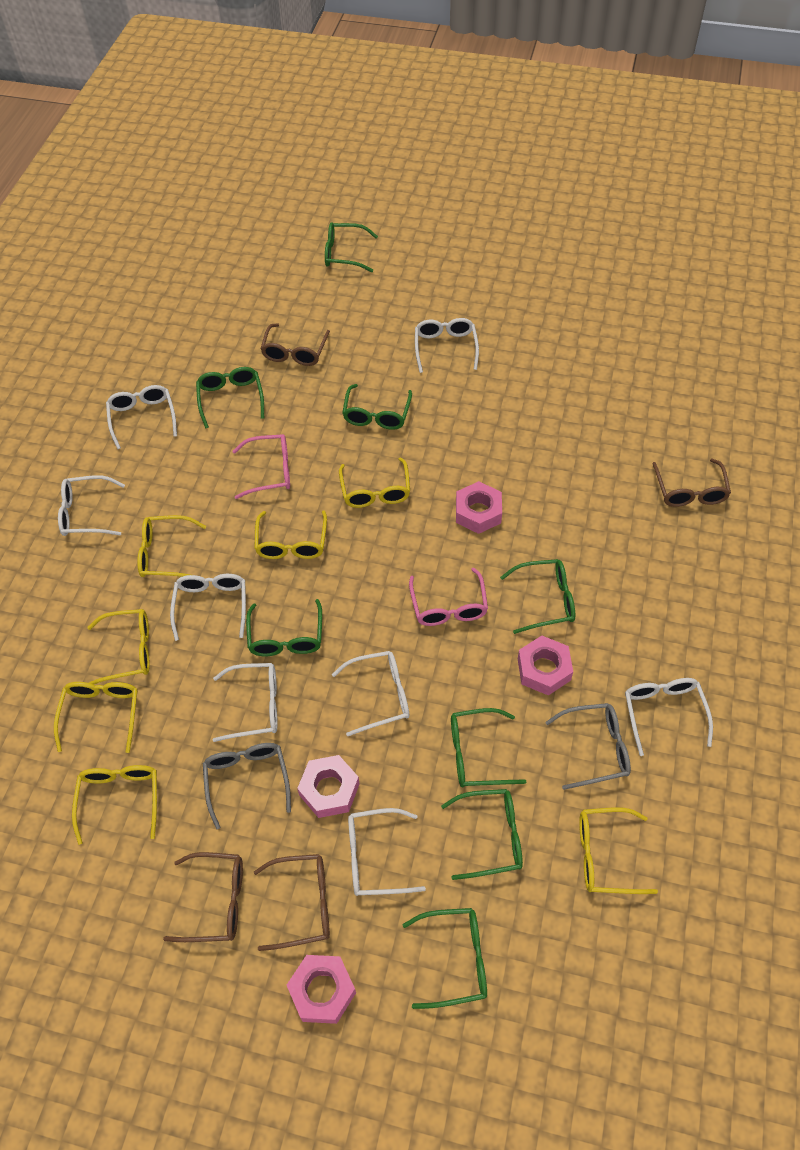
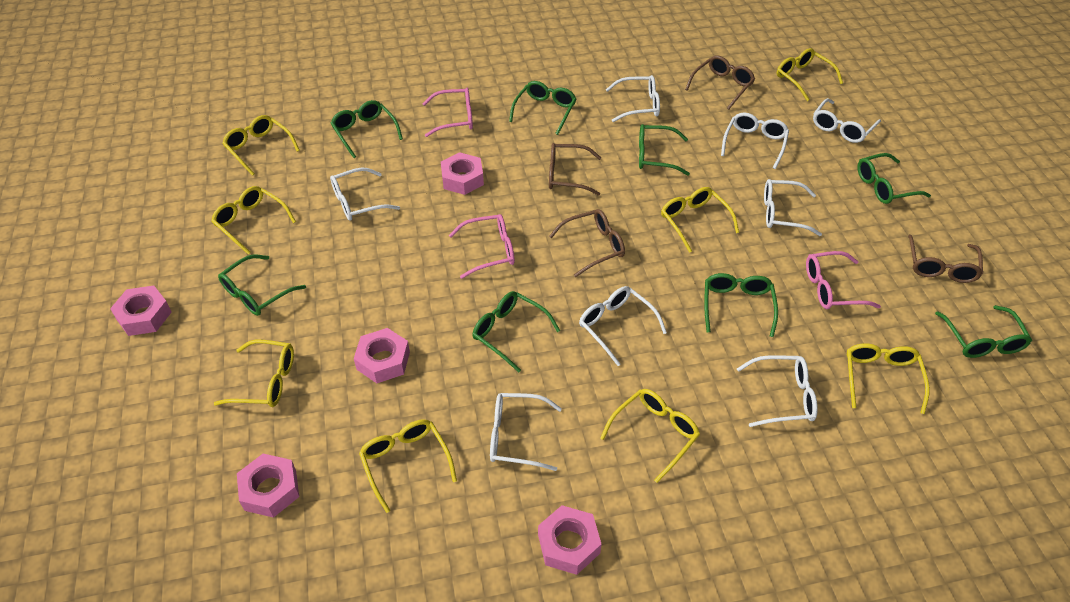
grey glasses: [203,743,291,829] [545,703,631,790] = 2 -> none = 0
pink glasses: [232,434,290,499] [409,568,488,626] = 2 -> [422,87,473,137] [449,214,515,279] [806,251,881,309] = 3
pink nut: [287,955,356,1024] [297,755,359,818] [456,481,502,534] [518,636,573,695] = 4 -> [110,286,172,336] [237,454,299,518] [354,328,410,383] [441,152,484,195] [538,505,602,575] = 5
yellow glasses: [54,682,138,753] [72,765,157,845] [88,609,150,685] [137,515,206,577] [254,510,327,559] [339,457,410,508] [579,807,658,894] = 7 -> [211,186,296,255] [214,340,294,407] [222,115,300,176] [359,419,457,513] [600,389,700,483] [661,187,739,253] [777,48,843,101] [847,343,930,414] = 8

